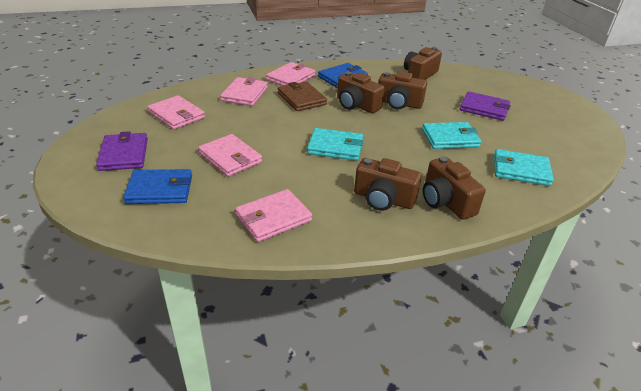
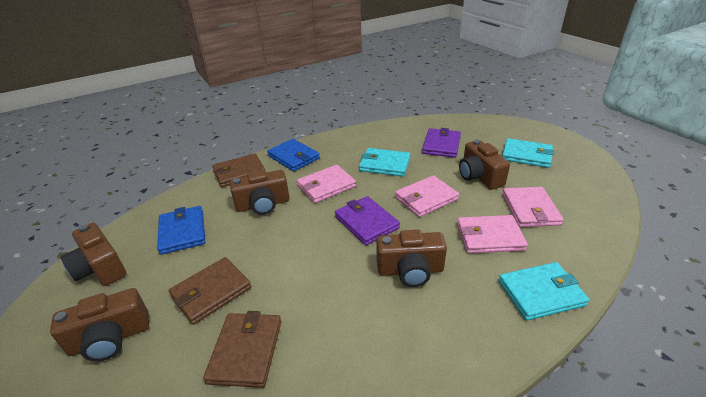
brown wallet: [278,81,327,111] = 1 -> [169,257,251,325] [203,311,281,388] [212,153,265,187] = 3
pink wallet: [147,95,205,130] [198,134,262,177] [220,77,268,106] [235,189,312,242] [266,62,315,86] = 5 -> [297,165,356,203] [395,175,459,217] [457,215,528,253] [502,187,564,227] = 4

